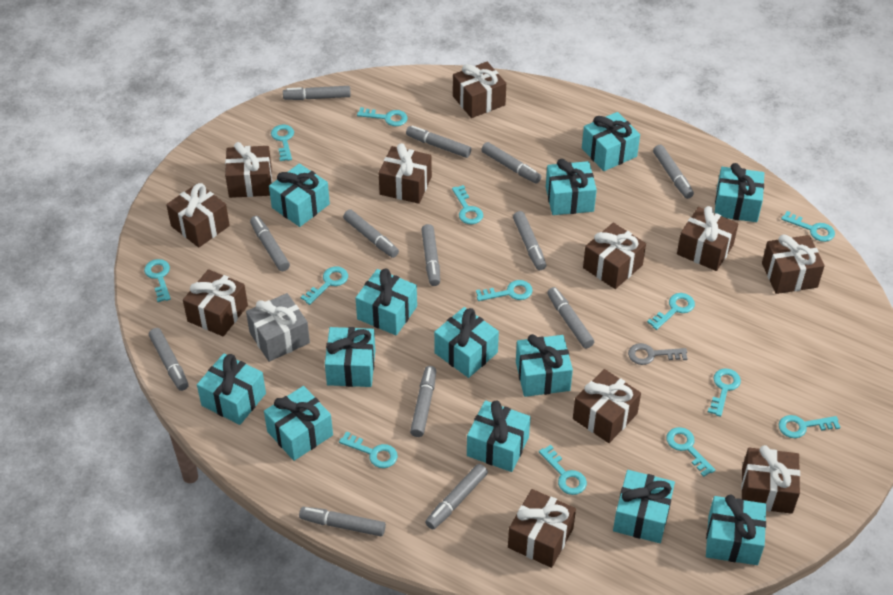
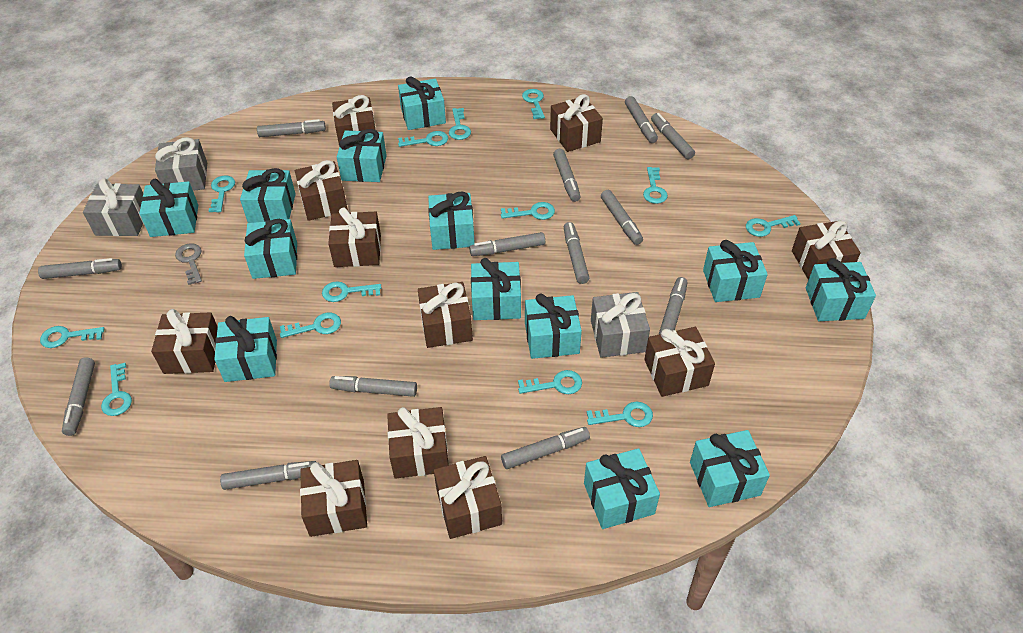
grey gift: [246,293,310,362] = 1 -> [83,178,144,236] [155,137,207,191] [591,292,650,358] = 3

